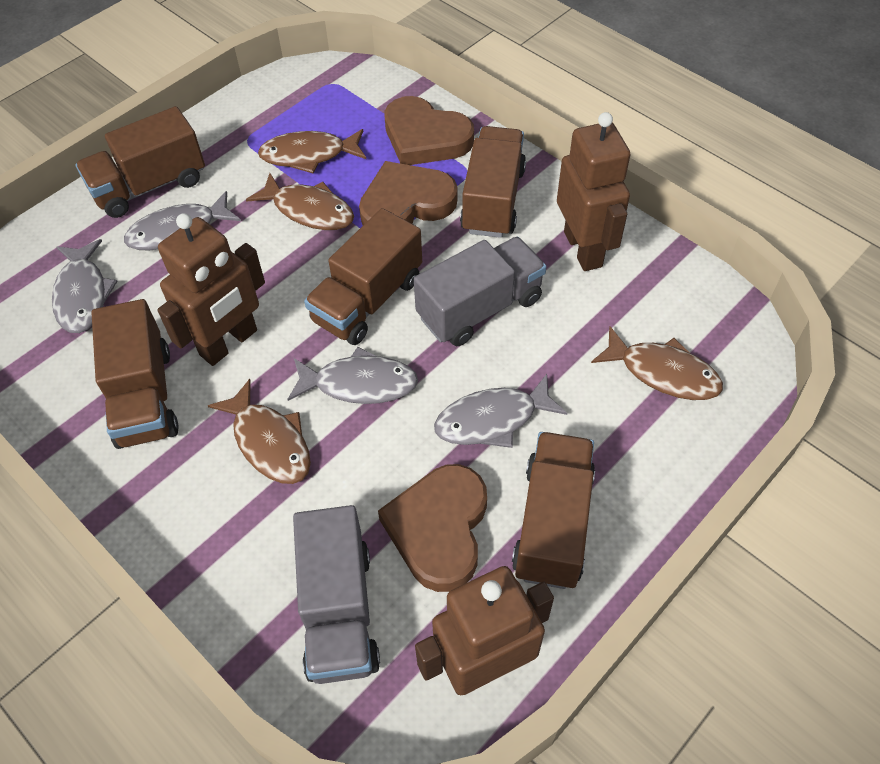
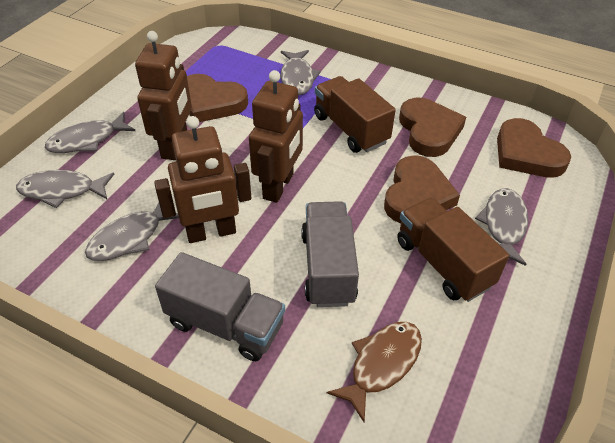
brown fish: [208,379,311,484] [246,173,354,230] [258,129,366,173] [591,326,723,400] = 4 -> [326,322,422,422] = 1
brown heart: [359,161,458,225] [378,464,487,592] [384,96,474,165] = 3 -> [187,74,248,122] [384,155,460,223] [399,98,466,157] [497,118,571,178] = 4
brown truck: [75,106,205,218] [91,299,179,449] [304,208,422,345] [460,126,526,238] [512,432,595,589] = 5 -> [314,76,396,153] [397,198,509,302] = 2
grey fish: [52,239,118,333] [124,191,241,250] [287,347,418,404] [434,374,567,448] = 4 -> [16,170,114,208] [45,112,135,153] [85,203,179,261] [280,50,321,95] [475,188,529,266] = 5

